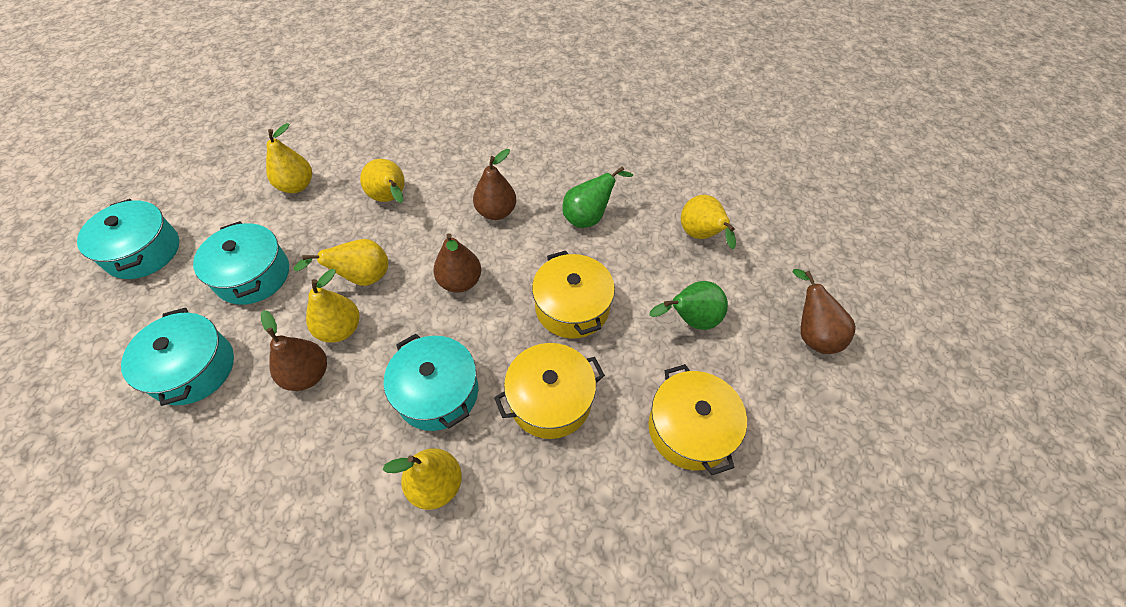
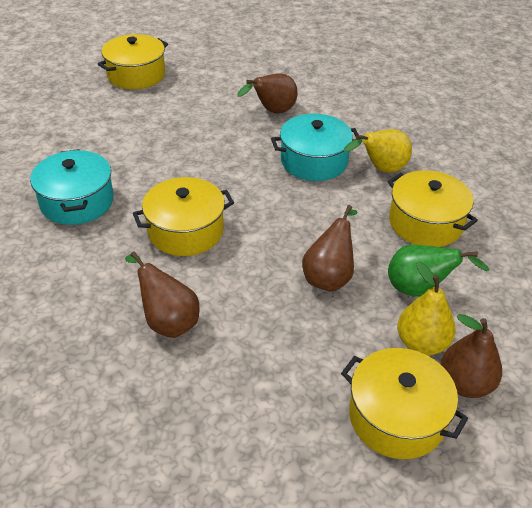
green pear: [562,166,633,228] [649,281,728,330] = 2 -> [388,245,489,297] = 1
turquoise pot: [77,199,179,279] [121,308,234,406] [193,221,289,305] [384,334,478,431] = 4 -> [30,149,114,225] [271,114,359,181] = 2
yellow pear: [266,123,312,193] [293,239,388,286] [306,269,360,343] [360,159,405,203] [383,449,462,510] [681,195,736,249] = 6 -> [344,129,412,173] [397,261,456,355] = 2
yellow pot: [494,343,605,439] [532,251,615,339] [649,364,747,475] = 3 -> [98,34,168,89] [133,177,234,256] [341,348,468,459] [387,170,478,247] = 4

